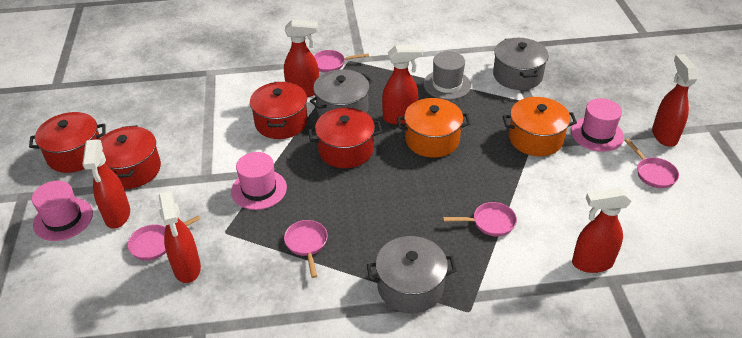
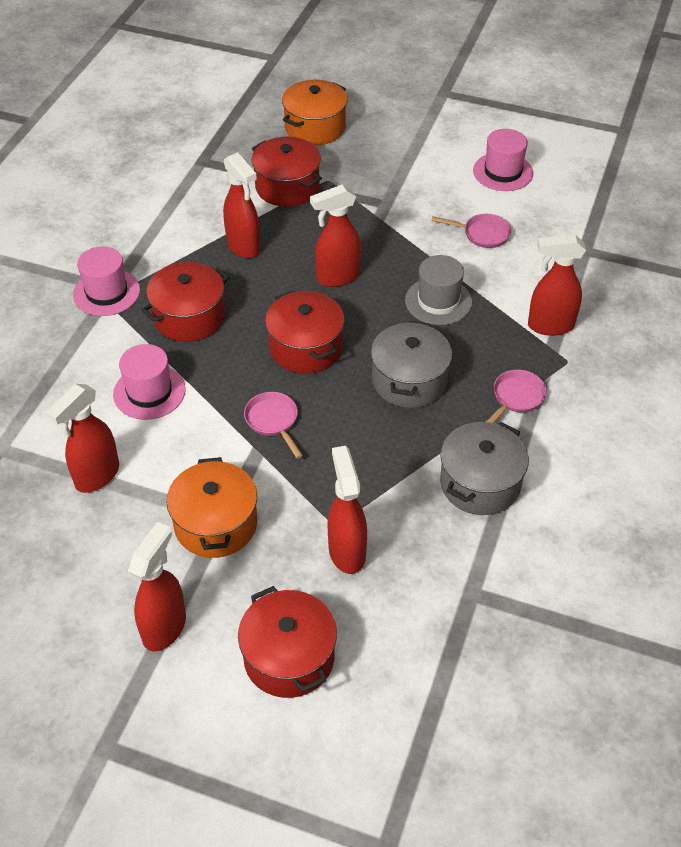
grey pot: [310,69,373,117] [367,236,456,313] [493,38,548,90] = 3 -> [371,320,452,408] [440,422,529,515] = 2
pink pan: [127,216,200,261] [284,220,328,278] [313,50,369,73] [443,202,517,236] [624,139,679,188] = 5 -> [244,392,303,458] [431,214,511,248] [486,370,547,423] = 3

